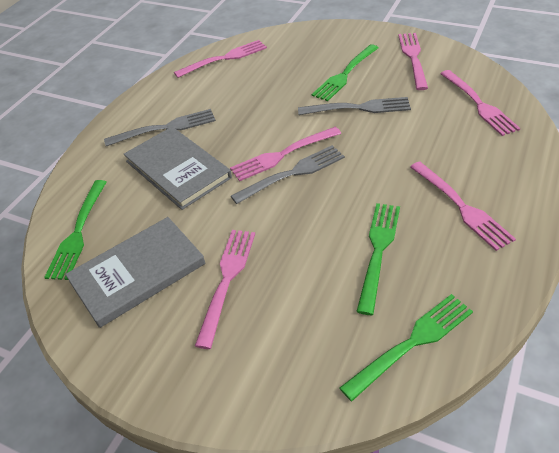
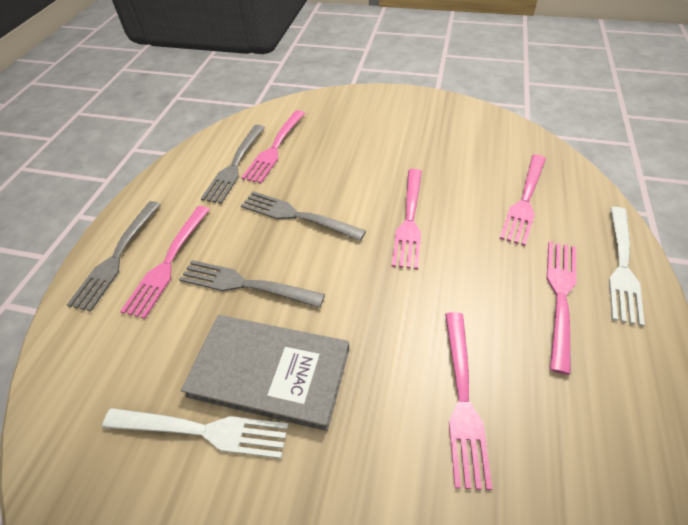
green fork: [44,180,107,280] [312,44,378,101] [340,294,473,401] [356,203,400,315] = 4 -> none = 0
grey book: [65,217,205,328] [124,127,232,210] = 2 -> [181,315,349,431] = 1
grey fork: [104,109,216,146] [231,145,345,204] [298,97,411,115] = 3 -> [67,201,161,311] [179,260,325,308] [201,125,265,204] [241,191,366,241] = 4
white fork: none = 0 -> [102,408,288,459] [609,207,645,327] = 2

